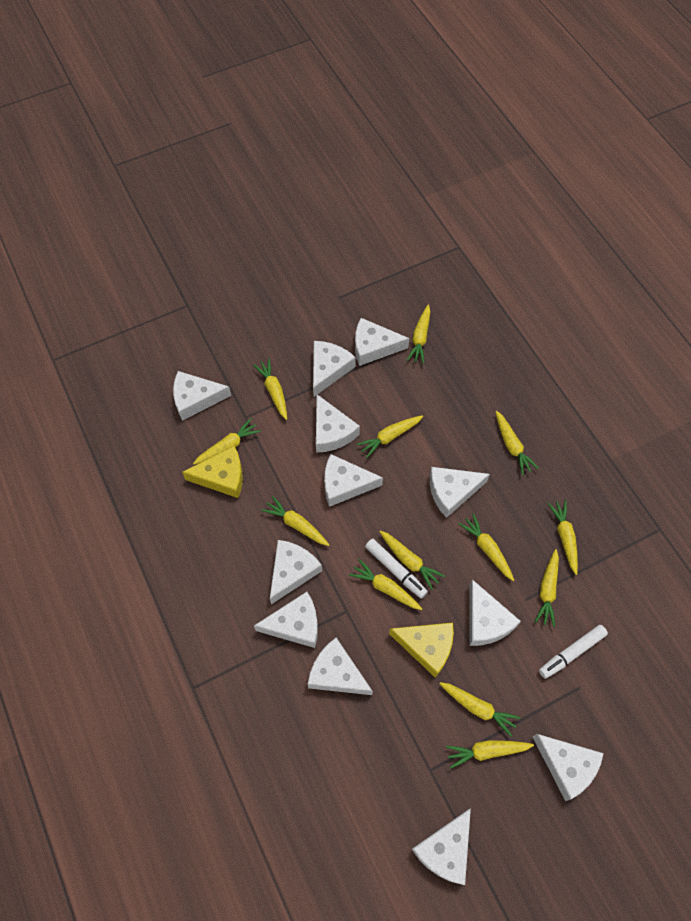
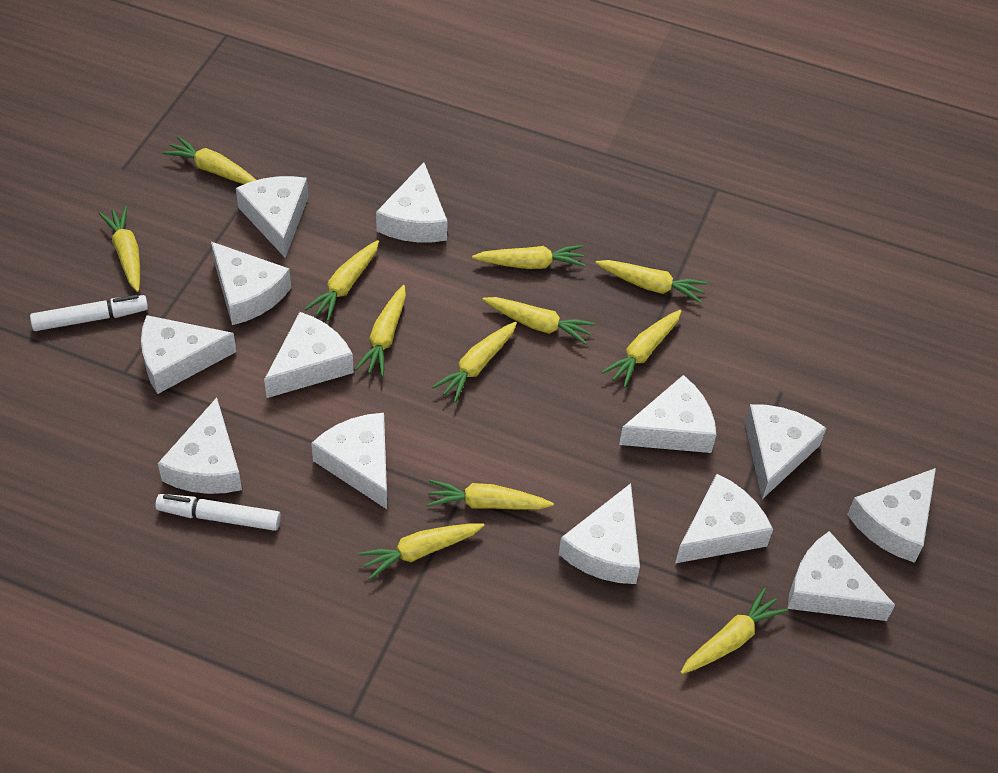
white cheese: [173,371,231,421] [254,592,318,648] [270,540,322,604] [308,638,373,695] [313,341,356,397] [316,395,360,453] [324,454,383,507] [355,318,409,366] [412,808,471,885] [430,467,490,518] [469,580,521,646] [533,734,604,801] = 12 -> [141,315,236,394] [158,397,242,494] [211,242,291,325] [236,176,308,258] [264,312,354,398] [311,413,387,509] [376,162,448,242] [559,483,640,584] [619,375,716,453] [675,474,773,563] [745,404,826,499] [788,531,895,621] [847,468,936,563] = 13
yellow carrot: [193,418,261,465] [253,359,287,420] [261,496,329,546] [349,559,422,610] [357,415,423,458] [379,530,445,590] [407,305,430,364] [439,682,521,737] [446,740,534,769] [458,513,514,581] [495,411,539,476] [535,549,559,627] [547,500,578,575] = 13 -> [99,206,140,292] [163,137,256,184] [304,240,379,321] [355,285,406,377] [358,523,484,580] [426,480,554,510] [432,321,517,403] [472,245,585,269] [482,297,595,345] [595,260,707,303] [601,310,682,388] [681,588,788,674] = 12
yellow cheese: [182,446,243,498] [389,623,454,678] = 2 -> none = 0

